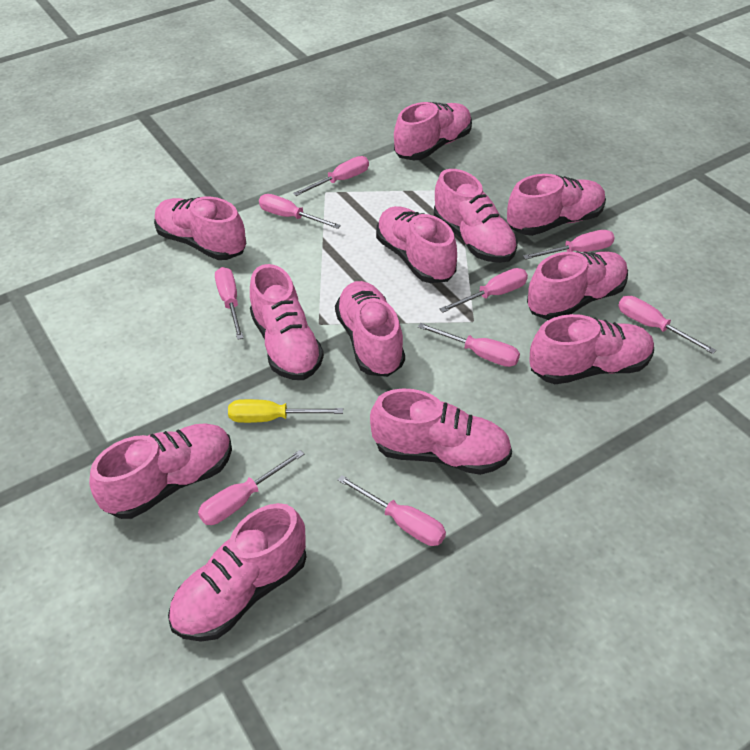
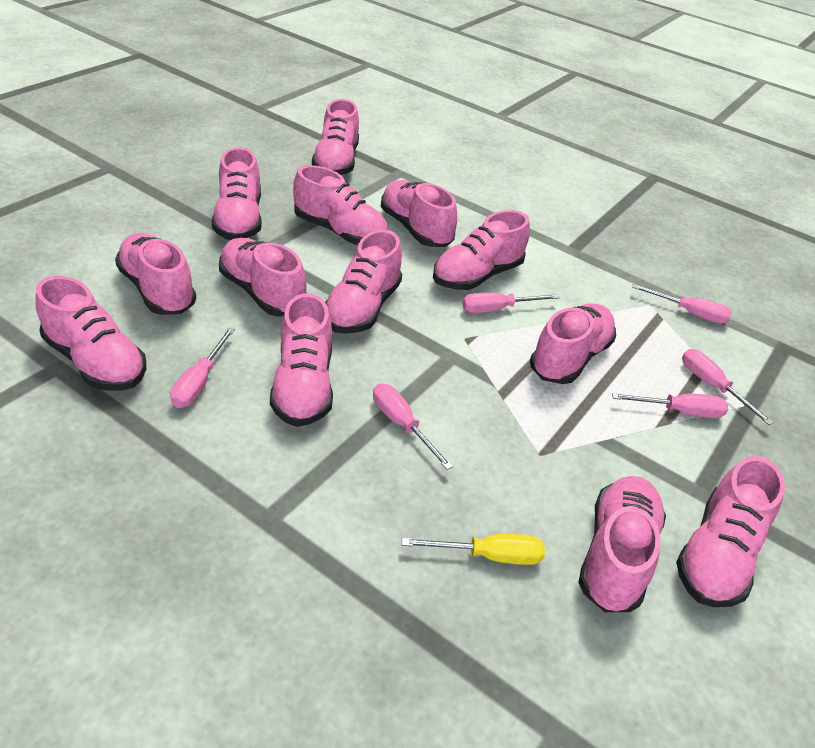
pink screwdriver: [198,450,304,525] [215,267,243,340] [259,194,341,229] [293,156,369,196] [338,475,446,546] [418,323,520,367] [439,268,528,313] [523,230,615,260] [618,296,716,354] = 9 -> [170,327,235,408] [373,384,453,470] [462,292,560,313] [612,393,728,418] [632,284,732,324] [682,349,774,425] = 6
pink shoe: [89,423,232,519] [154,197,246,260] [168,503,306,642] [250,264,324,380] [335,281,405,377] [370,388,512,475] [376,206,457,283] [394,102,472,160] [434,169,518,263] [507,174,606,236] [527,251,628,320] [529,314,654,384] = 12 -> [35,276,146,391] [115,233,197,315] [212,147,262,240] [219,238,307,317] [270,293,333,427] [293,165,388,245] [312,99,359,175] [325,230,402,334] [381,180,457,247] [433,210,530,290] [530,303,616,384] [578,476,666,612] [676,456,785,607] = 13

